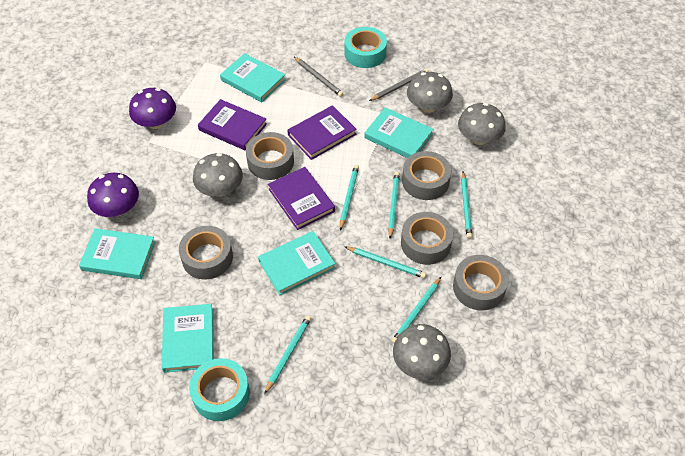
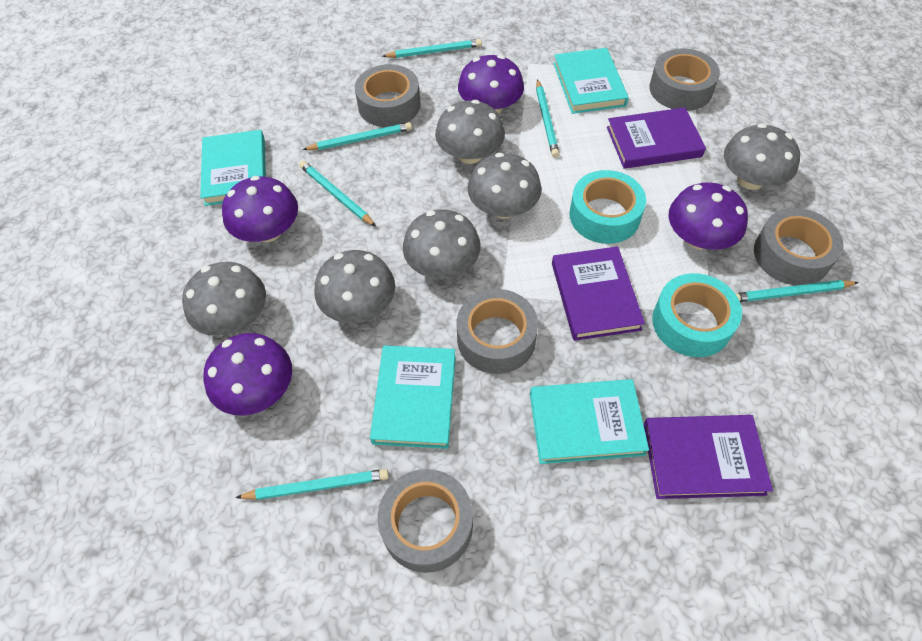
grey mushroom: [193,153,243,197] [393,324,451,379] [407,72,453,113] [458,103,506,145] = 4 -> [182,262,266,336] [314,250,395,323] [403,209,480,278] [435,100,505,164] [468,153,542,219] [724,124,800,190] = 6
grey pencil: [294,57,343,97] [369,68,429,101] = 2 -> none = 0
purple mushroom: [87,173,139,217] [129,88,176,129] = 2 -> [203,333,292,416] [222,176,298,242] [458,55,524,114] [669,182,748,250] = 4
turquoise book: [79,228,156,279] [162,304,214,373] [220,53,286,102] [258,231,335,295] [364,107,433,158] = 5 -> [200,130,266,206] [370,345,456,449] [530,379,649,464] [553,48,629,114] = 4

